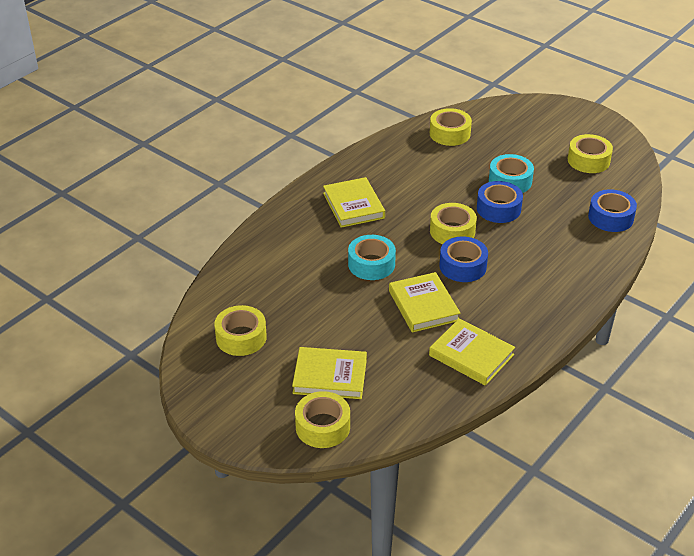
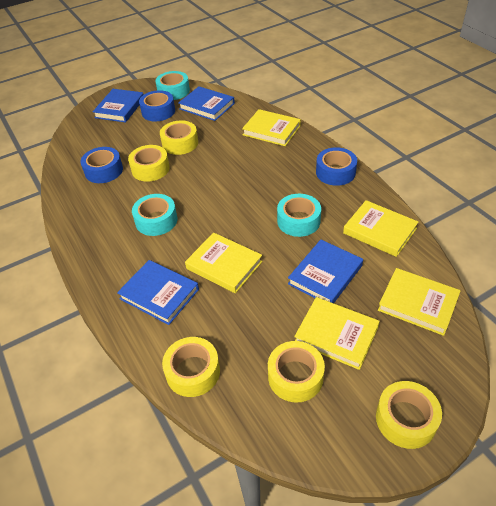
blue book: none = 0 -> [93,89,144,123] [117,260,199,325] [178,86,235,121] [288,240,363,303] = 4
turquoise tape: [348,235,396,280] [489,154,534,193] = 2 -> [132,194,177,236] [155,71,190,100] [277,194,321,237] = 3
yellow book: [292,347,367,399] [323,177,385,228] [389,272,461,333] [429,318,515,386] = 4 -> [185,232,262,293] [242,109,301,146] [294,297,380,370] [343,200,418,257] [378,268,461,336] = 5

